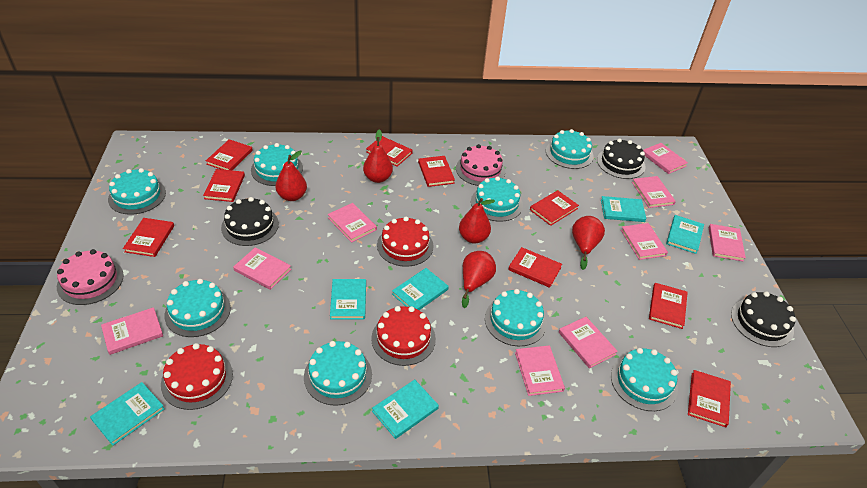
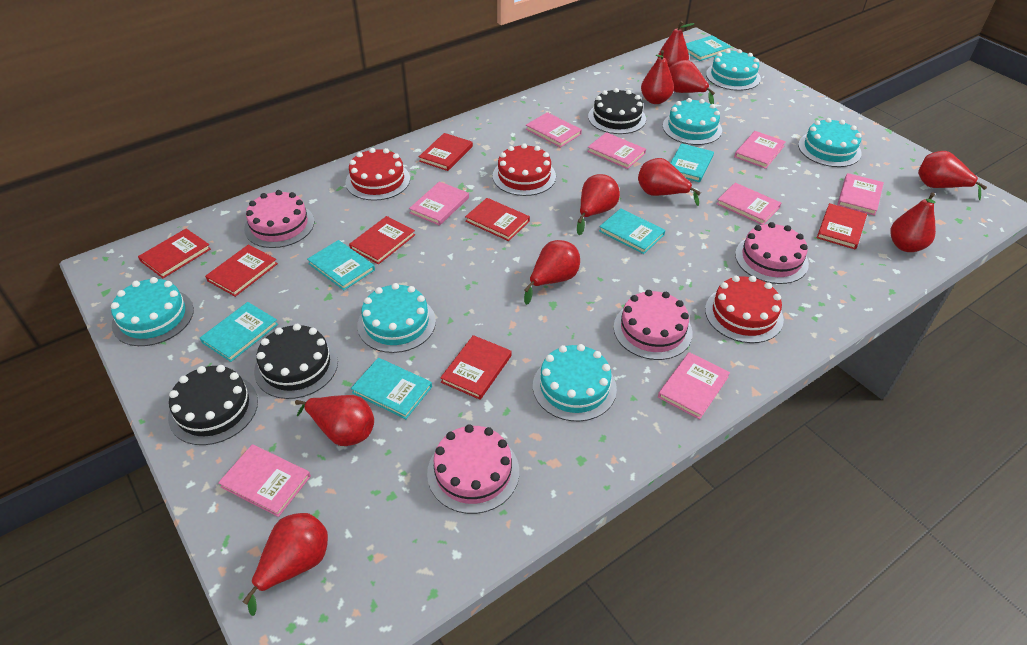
pink book: [101,307,163,355] [233,247,291,290] [328,203,377,242] [515,345,565,396] [559,317,618,368] [621,223,668,260] [632,176,676,208] [643,143,688,174] [709,224,746,262] = 9 -> [218,444,311,517] [409,181,469,226] [526,112,582,148] [587,132,646,169] [658,352,730,420] [717,183,781,225] [734,131,786,169] [837,173,884,216] = 8
pink cake: [57,249,124,305] [456,144,505,186] = 2 -> [244,190,314,248] [427,424,519,514] [614,290,693,360] [735,222,809,284] = 4
red book: [123,218,174,257] [203,169,245,202] [206,139,253,170] [366,136,413,167] [418,156,455,187] [508,247,562,288] [530,190,579,226] [649,283,688,329] [688,370,731,427] = 9 -> [138,228,211,278] [205,244,278,297] [349,216,415,264] [419,133,473,171] [440,335,512,400] [465,198,530,241] [817,203,867,249] = 7
red pear: [275,151,307,201] [363,129,393,183] [459,198,495,244] [462,251,496,308] [572,216,605,270] = 5 -> [243,513,328,616] [295,395,374,446] [524,240,580,305] [577,174,620,235] [638,158,701,206] [641,50,674,104] [658,21,694,67] [669,60,715,104] [890,193,936,252] [918,151,987,200] = 10
turquoise cake: [108,168,166,215] [164,279,231,337] [251,143,303,186] [304,341,372,406] [471,176,523,222] [485,289,547,346] [546,129,594,169] [611,348,678,411] = 8 -> [111,277,194,346] [357,283,436,353] [533,344,617,421] [663,98,722,145] [706,49,761,91] [798,118,862,167] = 6

